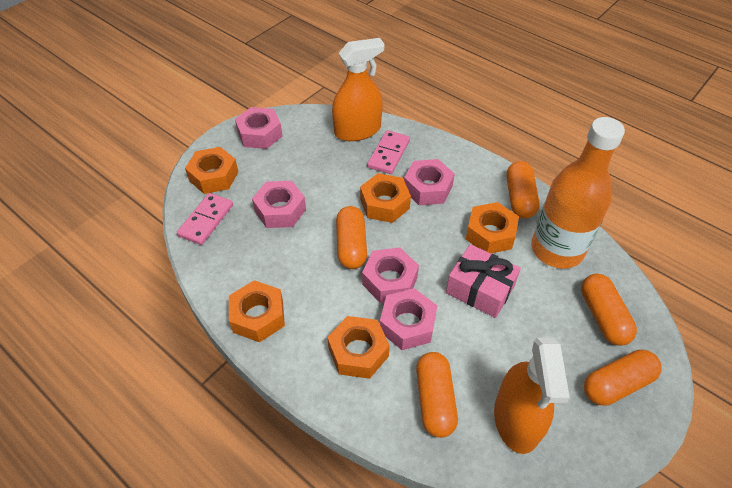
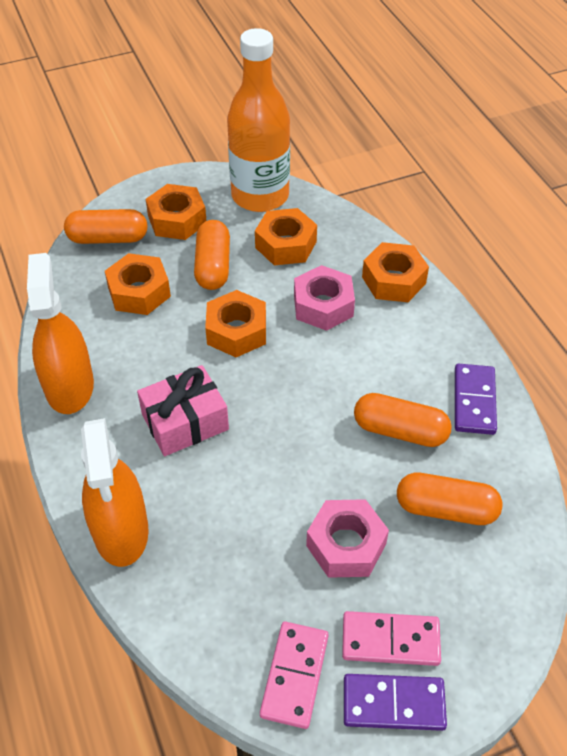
orange capsule: [336,206,367,269] [416,352,458,438] [507,161,539,218] [581,274,637,346] [584,350,662,406] = 5 -> [64,209,148,244] [194,220,230,290] [354,393,452,447] [397,473,503,525] = 4
pink nut: [235,107,283,149] [252,181,306,228] [362,247,419,303] [380,288,438,350] [404,159,455,205] = 5 -> [294,265,355,331] [306,499,389,578] = 2
purple domino: none = 0 -> [344,674,447,731] [455,364,497,435] = 2

